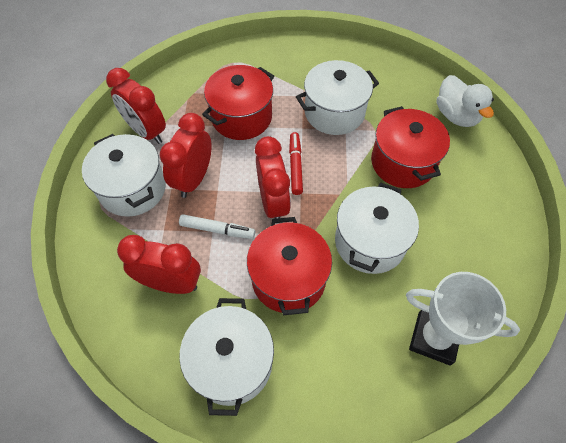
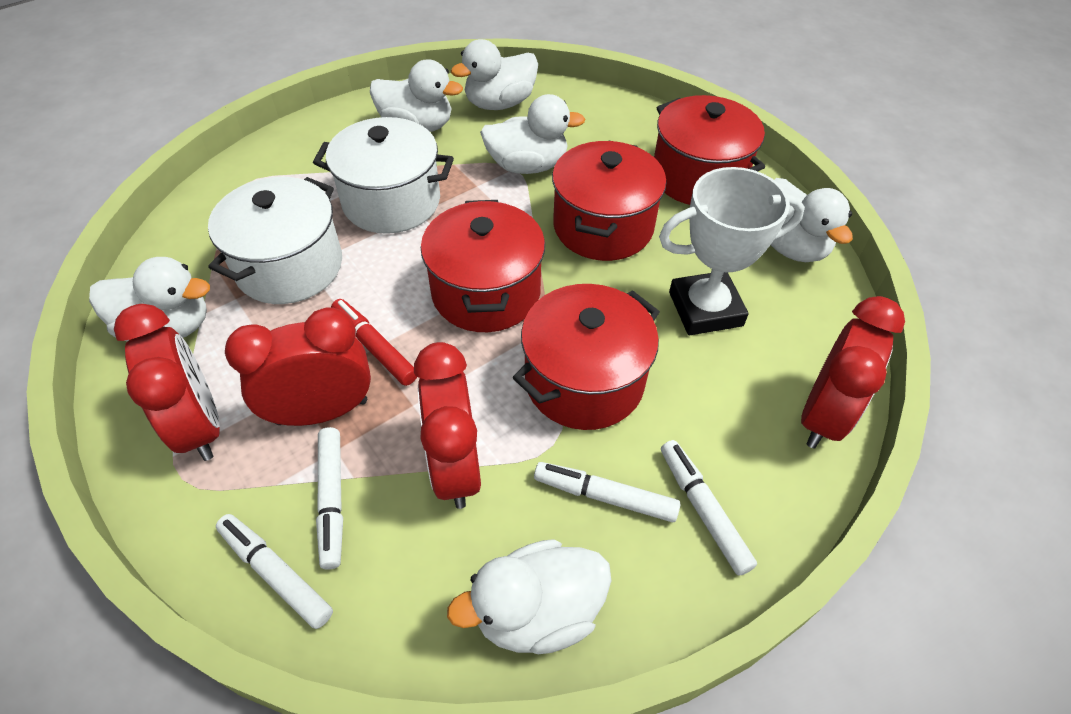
red pot: [202,65,274,140] [247,217,332,315] [371,106,450,188] = 3 -> [421,200,545,332] [513,284,660,430] [552,140,666,261] [654,95,765,205] = 4
white duck: [437,75,494,127] = 1 -> [89,257,210,342] [370,59,463,132] [447,539,611,654] [451,39,538,110] [480,94,585,174] [771,178,853,262] = 6
white marker: [179,214,255,239] = 1 -> [216,514,333,629] [316,427,343,570] [534,462,680,523] [661,440,757,576] = 4
white pot: [82,134,166,217] [179,298,274,416] [296,60,379,135] [335,182,419,274] = 4 -> [208,177,342,304] [313,117,454,234] = 2

